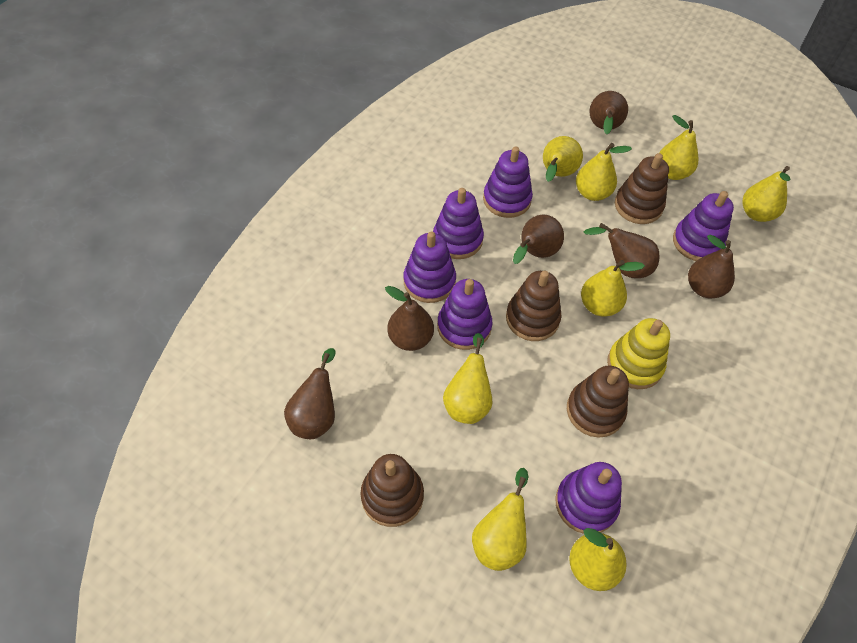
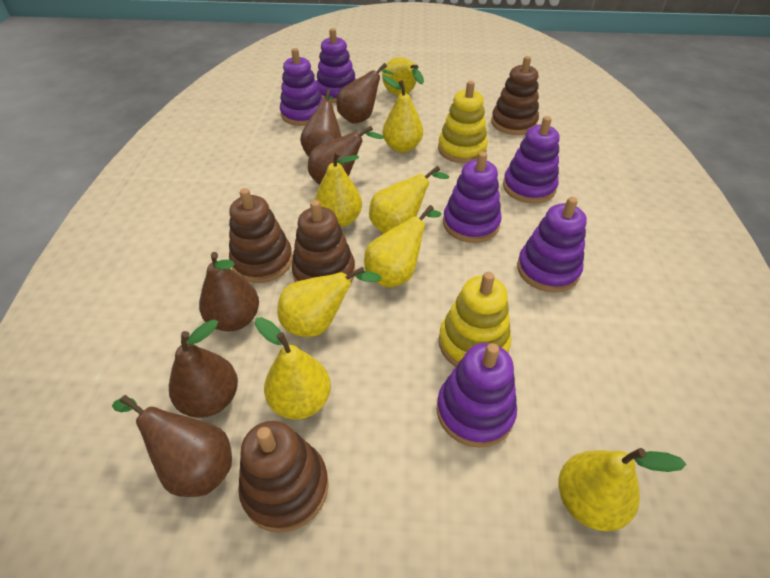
yellow stacking toy: [607,318,670,389] = 1 -> [438,81,488,163] [439,272,511,367] = 2

